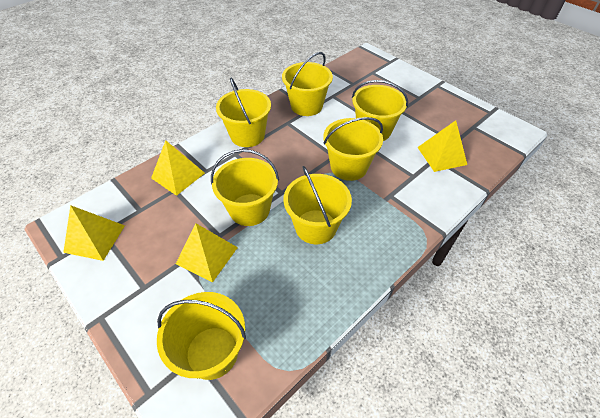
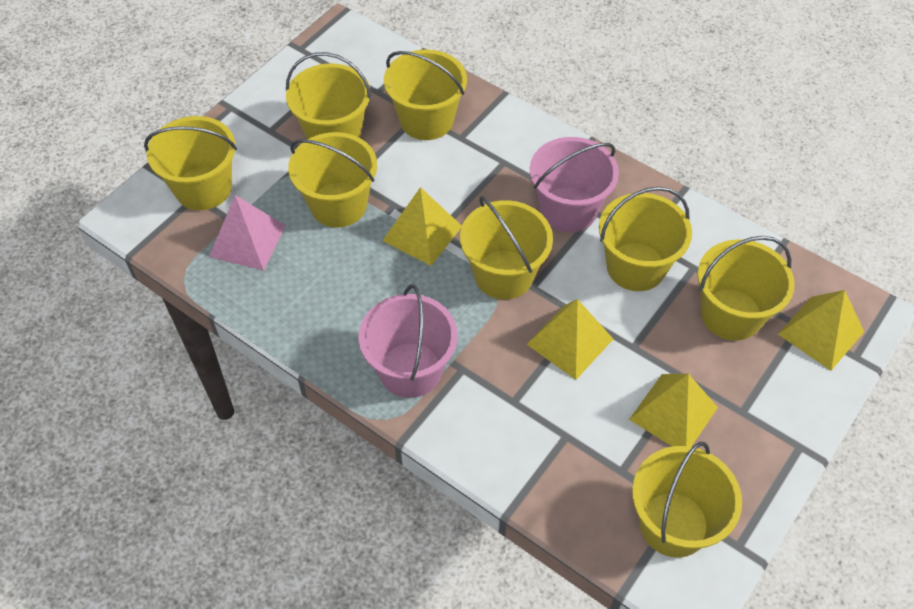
pink bucket: none = 0 -> [358,284,457,398] [530,137,619,232] = 2
pink pyramid: none = 0 -> [209,195,286,271] = 1
yellow bucket: [157,292,246,380] [211,149,279,226] [216,78,271,147] [282,52,333,116] [284,166,352,244] [323,117,383,181] [352,80,408,141] = 7 -> [144,116,237,210] [286,52,371,140] [288,132,377,228] [384,50,467,140] [460,196,553,299] [599,187,692,291] [632,442,742,558] [697,236,795,341] = 8

